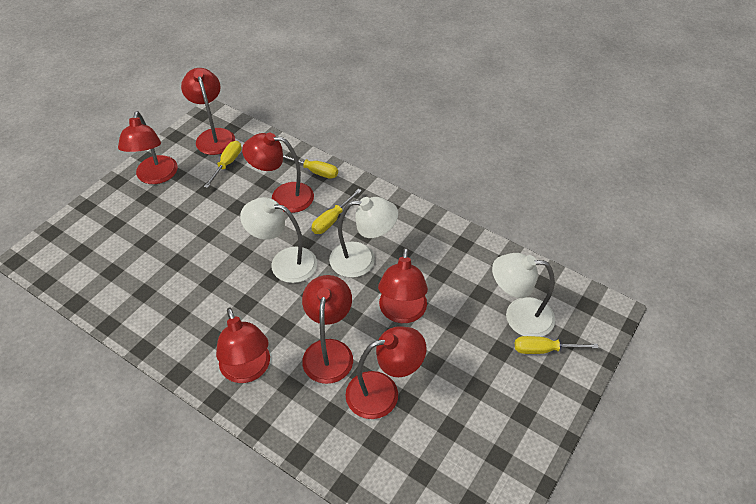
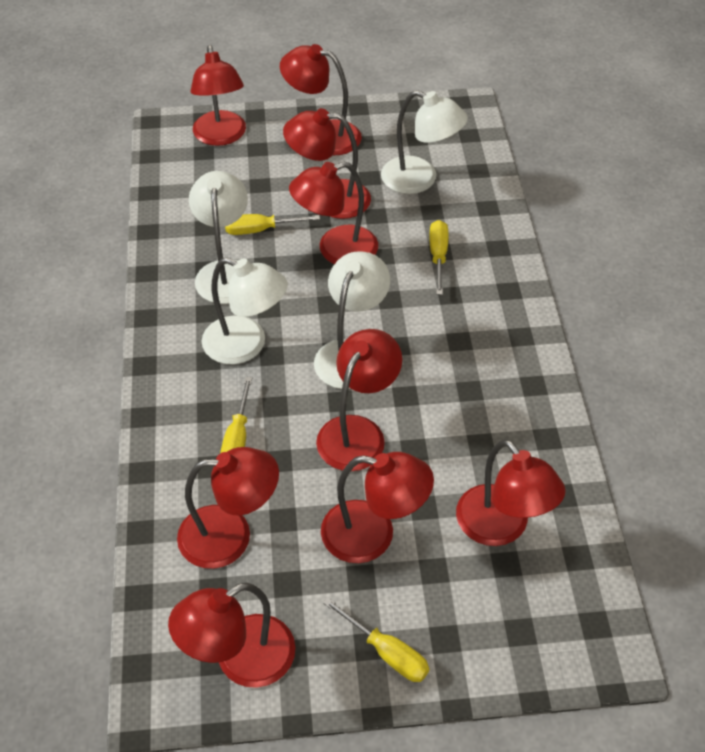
red lamp: [118,111,178,184] [181,68,235,155] [216,308,270,383] [242,133,314,213] [302,275,353,384] [345,326,427,419] [378,248,428,323] = 7 -> [168,583,296,688] [177,447,279,569] [190,45,246,146] [280,44,362,155] [283,108,371,219] [289,162,378,264] [316,329,402,471] [321,452,434,563] [456,439,565,546] = 9
white lamp: [240,197,317,283] [329,197,398,278] [492,253,555,337] = 3 -> [189,171,248,304] [202,258,288,364] [314,251,390,389] [381,90,468,194] = 4

